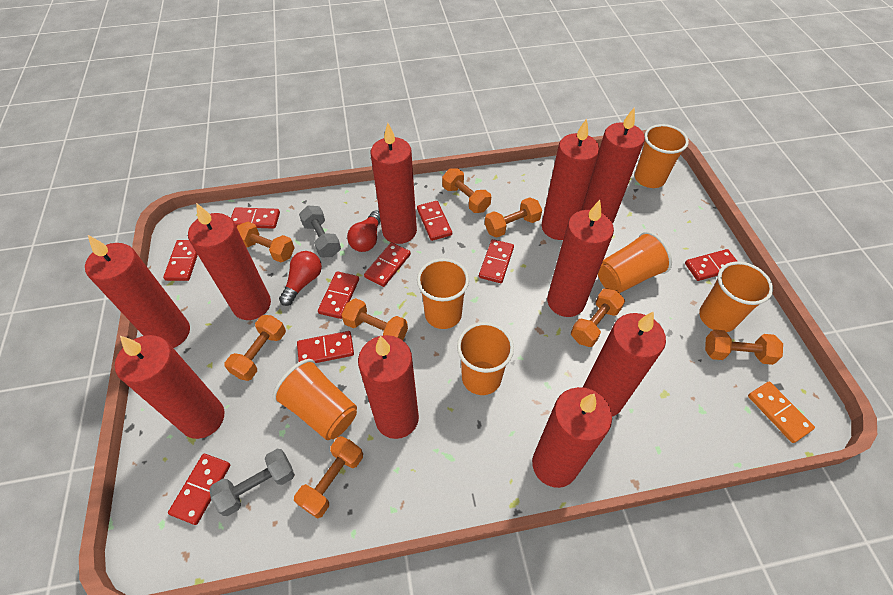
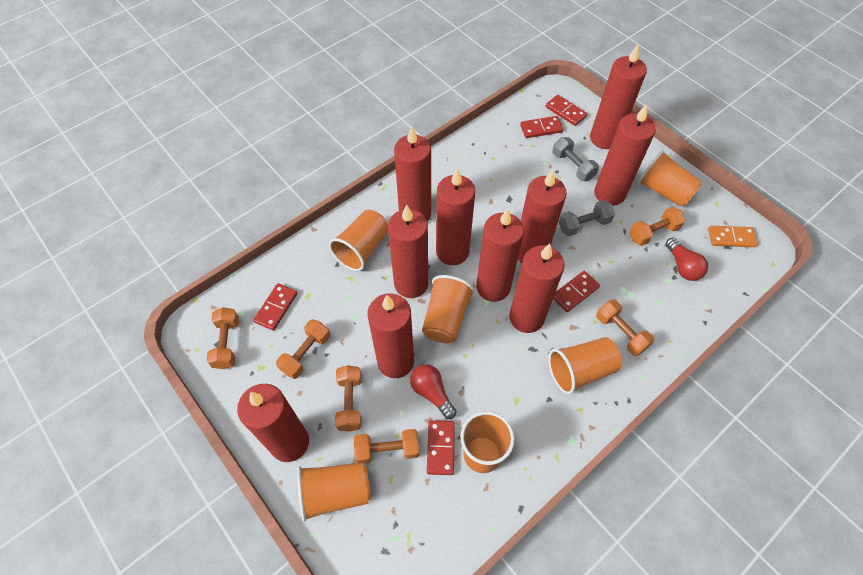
orange dumbbell: [225,315,286,381] [237,222,295,263] [294,436,363,519] [342,298,408,341] [442,168,491,213] [485,197,542,238] [571,288,625,347] [705,329,783,365] = 8 -> [206,307,239,369] [276,319,330,379] [335,365,362,432] [354,429,419,463] [596,299,654,356] [629,207,686,246] = 6
red domino: [163,240,198,281] [168,454,230,525] [231,207,280,229] [297,331,354,363] [318,271,359,319] [364,242,411,287] [417,201,452,241] [479,239,514,283] [685,249,738,281] = 9 -> [253,283,297,331] [427,420,455,475] [520,116,563,138] [546,95,587,126] [553,271,600,312] = 5

